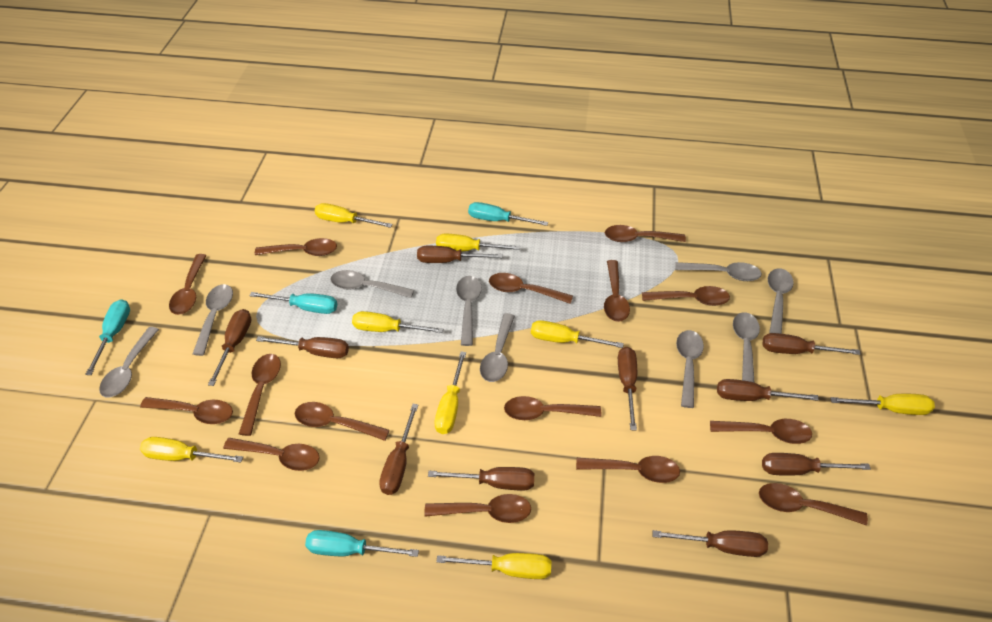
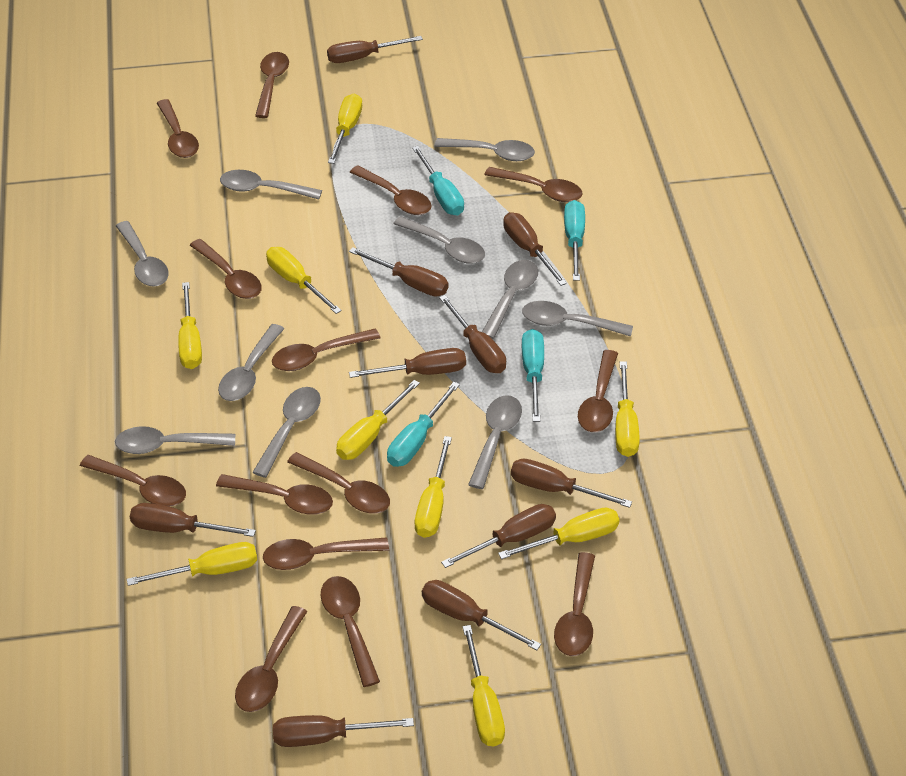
brown spoon: [140,397,233,424] [169,254,207,315] [223,438,320,471] [239,354,281,436] [255,238,337,256] [294,402,390,441] [424,494,531,523] [489,273,573,304] [504,396,601,420] [576,456,680,483] [604,260,630,322] [605,225,686,242] [642,286,730,306] [710,419,812,444] [759,483,868,526] = 15 -> [80,455,186,507] [157,99,199,158] [190,239,262,299] [216,474,333,515] [235,606,308,712] [255,52,289,118] [263,537,389,570] [272,328,381,371] [287,452,390,513] [321,576,380,687] [350,166,432,215] [484,167,583,202] [554,552,595,656] [578,350,618,432] = 14
grey spoon: [99,327,159,397] [193,284,233,356] [330,270,414,298] [456,276,482,346] [480,313,515,382] [675,262,762,281] [676,330,704,408] [733,312,760,382] [768,268,794,334] = 9 -> [115,426,235,454] [116,221,169,287] [218,324,284,401] [220,170,322,200] [252,387,321,478] [393,216,485,264] [434,138,535,161] [468,395,522,489] [482,260,538,339] [522,301,633,336] = 10
yellow screwdriver: [140,437,243,463] [315,203,393,228] [352,311,443,333] [434,351,466,434] [436,234,520,251] [436,553,551,579] [531,320,624,348] [830,394,935,415] = 8 -> [127,542,257,586] [178,282,202,369] [266,247,342,314] [328,94,362,164] [336,380,420,460] [415,436,452,538] [463,625,505,746] [498,508,619,559] [615,361,640,457] = 9

